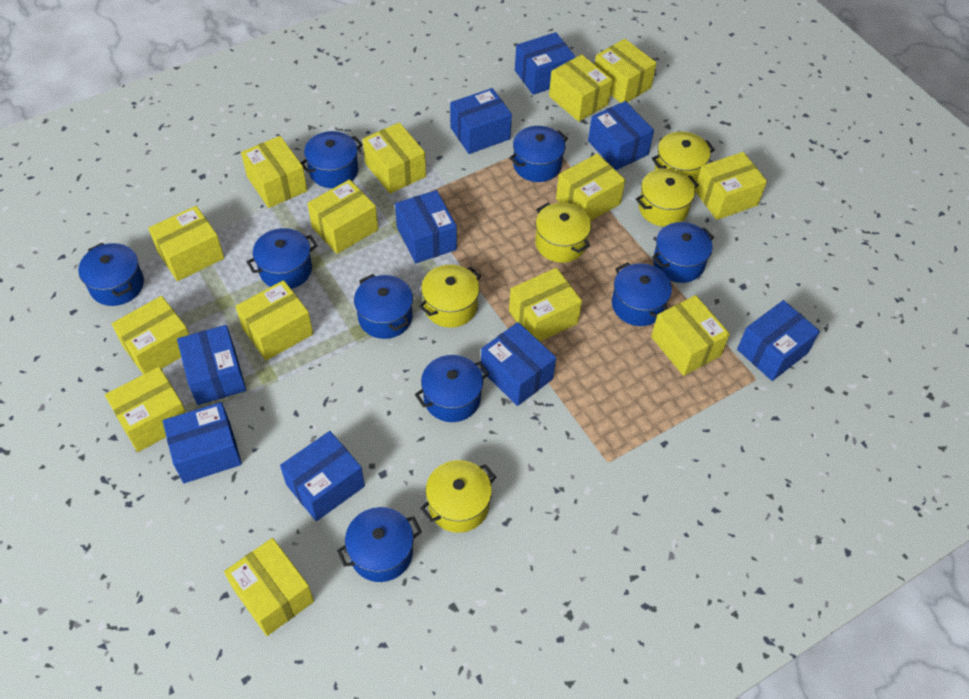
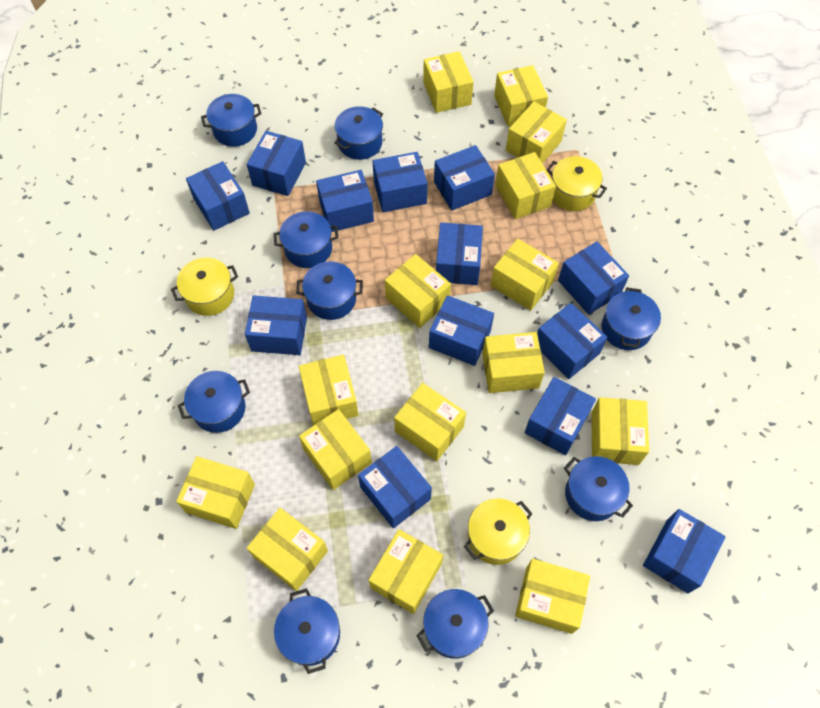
blue box: [163,402,242,483] [177,325,246,405] [280,431,365,521] [395,190,457,263] [450,88,512,154] [481,322,556,406] [515,32,575,95] [588,101,654,170] [737,300,820,381] = 9 -> [186,161,250,231] [245,295,307,355] [247,131,306,196] [316,170,374,232] [358,446,432,528] [373,152,427,212] [429,295,494,366] [434,145,495,211] [436,222,483,285] [525,377,596,455] [537,303,608,379] [558,241,629,315] [643,509,726,594] = 13
yellow box: [105,367,186,452] [112,296,189,374] [148,206,224,281] [224,538,314,636] [235,280,313,361] [241,136,307,208] [307,179,378,254] [363,122,426,194] [509,268,582,342] [549,54,613,122] [556,154,625,221] [595,39,657,103] [651,295,730,376] [695,152,767,220] = 14 -> [176,456,255,529] [247,508,328,591] [299,355,359,426] [299,409,372,490] [369,529,443,614] [385,254,451,328] [394,383,466,461] [423,51,474,113] [482,332,545,393] [491,239,559,311] [494,65,548,127] [495,152,556,219] [506,102,567,164] [515,559,590,634] [591,397,649,465] = 15
yellow pot: [419,264,481,328] [420,460,496,533] [535,203,591,263] [636,168,699,227] [652,131,715,182] = 5 -> [171,258,238,316] [464,498,532,565] [547,156,607,211] = 3

